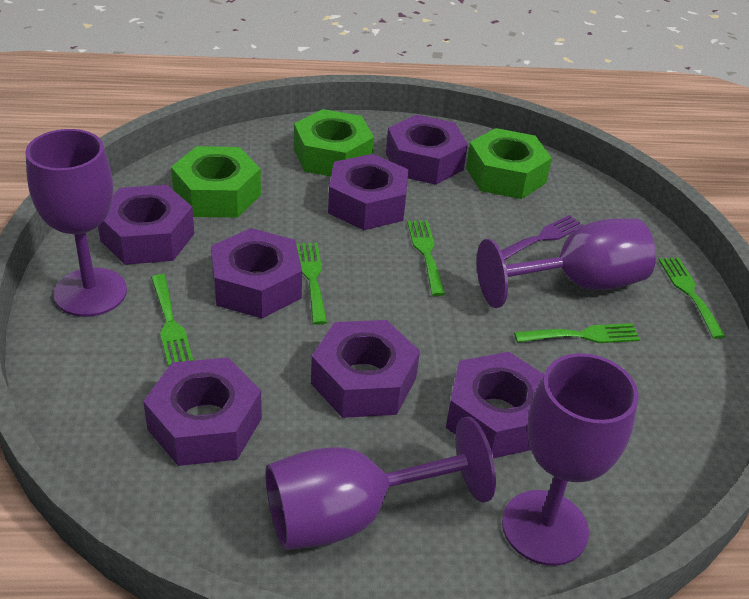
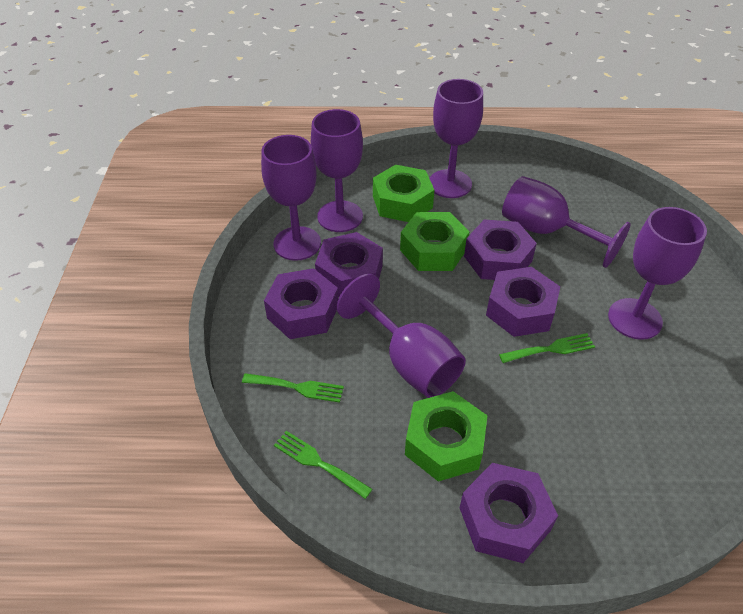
green fork: [151,274,193,366] [296,243,327,325] [407,220,445,296] [514,323,640,343] [659,257,726,339] = 5 -> [242,373,344,403] [274,431,372,499] [499,333,595,363] = 3
purple fork: [501,215,584,260] = 1 -> none = 0
purple goblet: [25,129,127,317] [265,417,496,550] [477,218,656,308] [502,353,638,566] = 4 -> [261,135,321,261] [311,109,363,232] [337,274,466,398] [429,79,483,198] [502,176,631,268] [608,207,707,340] = 6
purple nut: [98,185,194,265] [143,358,262,466] [211,228,302,319] [311,320,420,418] [328,154,408,230] [386,115,468,185] [446,352,544,458] = 7 -> [264,268,338,339] [315,232,383,297] [460,463,558,563] [464,219,537,280] [486,267,560,337] = 5

